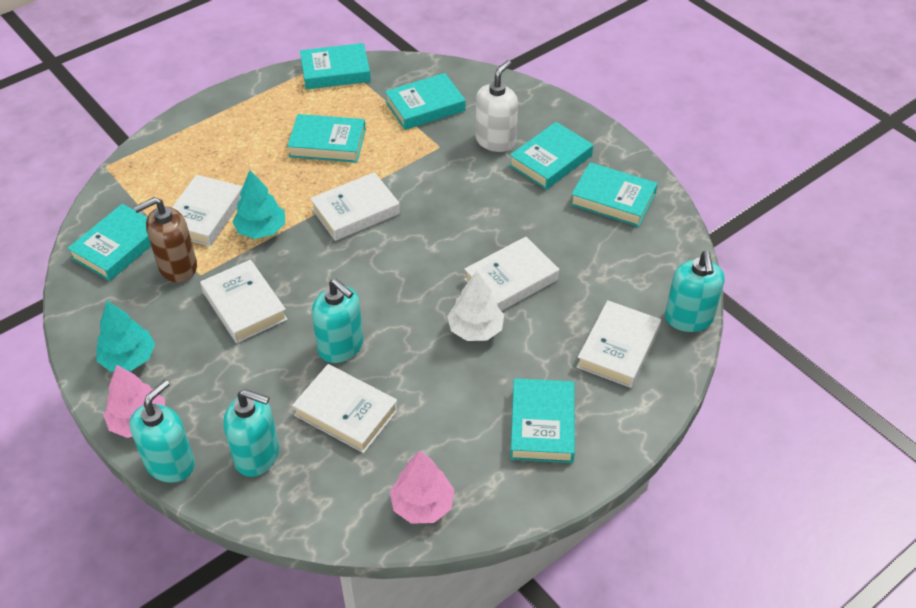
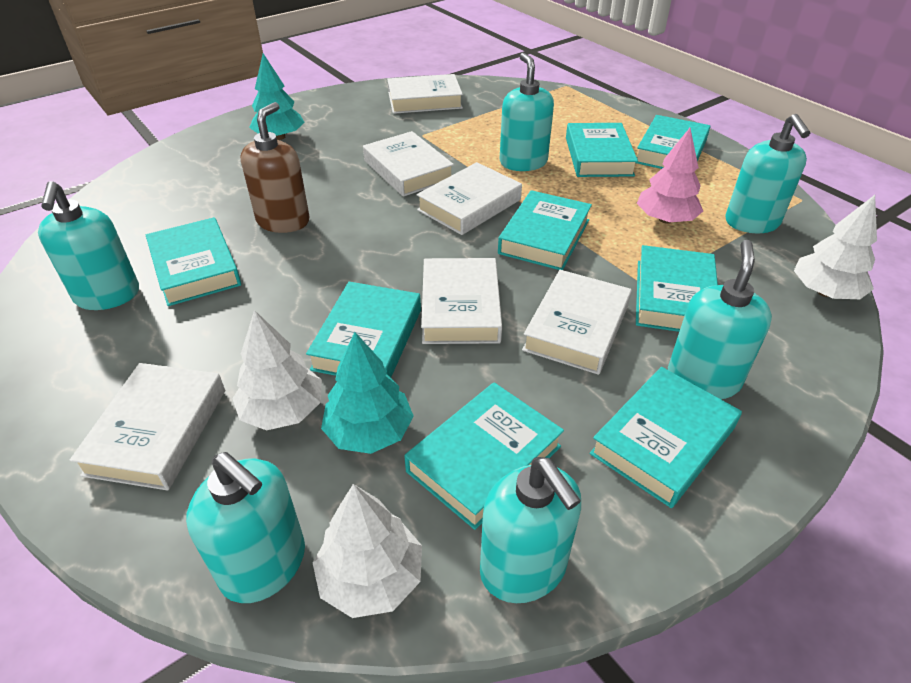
pink tree: [103,365,165,438] [390,451,454,524] = 2 -> [637,128,703,223] = 1
turquoise book: [67,204,151,281] [287,114,366,163] [300,43,371,89] [385,73,466,130] [509,122,593,190] [510,378,575,463] [570,162,658,227] = 7 -> [146,217,241,306] [306,282,421,378] [404,382,564,530] [498,190,592,270] [566,123,638,177] [590,367,742,508] [635,115,710,169] [636,245,718,332] = 8
turquoise soap dispenser: [129,380,195,483] [223,389,279,477] [312,279,363,363] [665,251,725,332] = 4 -> [38,181,139,310] [186,452,305,603] [480,457,581,603] [500,53,554,171] [668,240,772,399] [726,114,810,233] = 6
white soap dispenser: [475,60,518,152] = 1 -> none = 0
white tree: [447,271,504,341] = 1 -> [232,310,322,430] [313,484,422,618] [794,195,877,299] = 3

